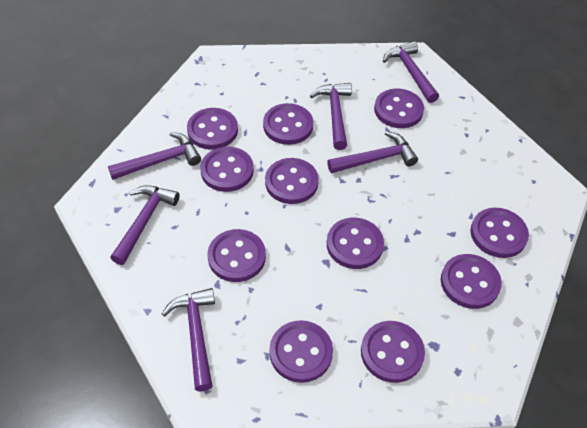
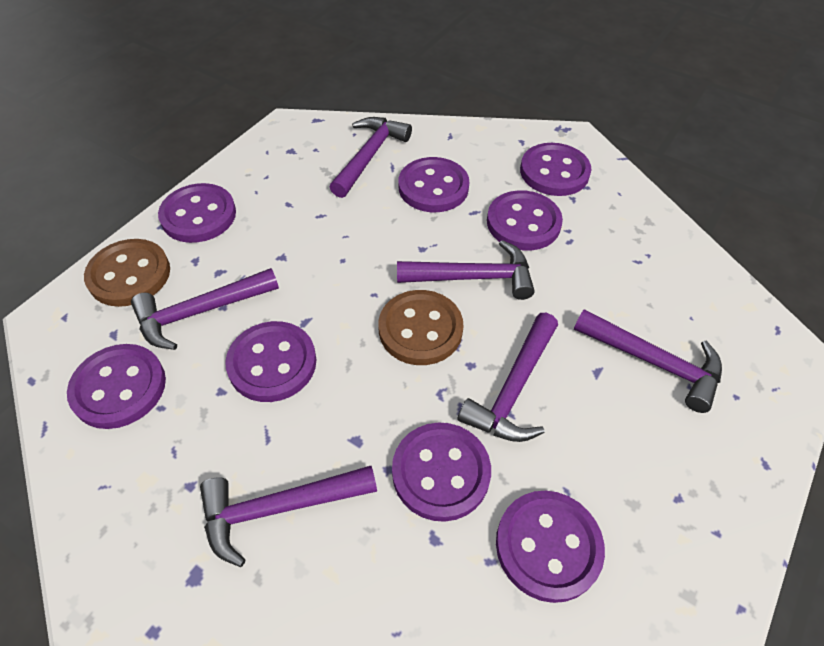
brown button: none = 0 -> [84,239,170,307] [378,290,463,365] = 2
purple button: [187,108,238,150] [200,147,254,192] [208,229,266,282] [263,103,313,145] [265,158,319,204] [269,320,333,383] [327,218,384,269] [361,321,425,383] [374,88,424,128] [441,254,502,309] [470,208,529,258] = 11 -> [67,344,166,429] [158,183,236,243] [225,321,316,402] [392,423,491,522] [399,157,469,212] [487,190,563,250] [496,491,605,603] [520,143,591,196] = 8

